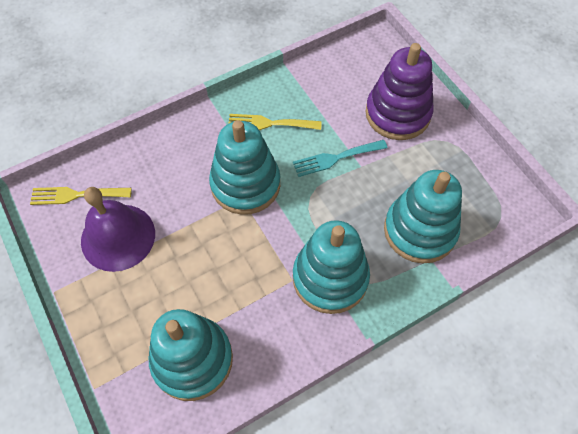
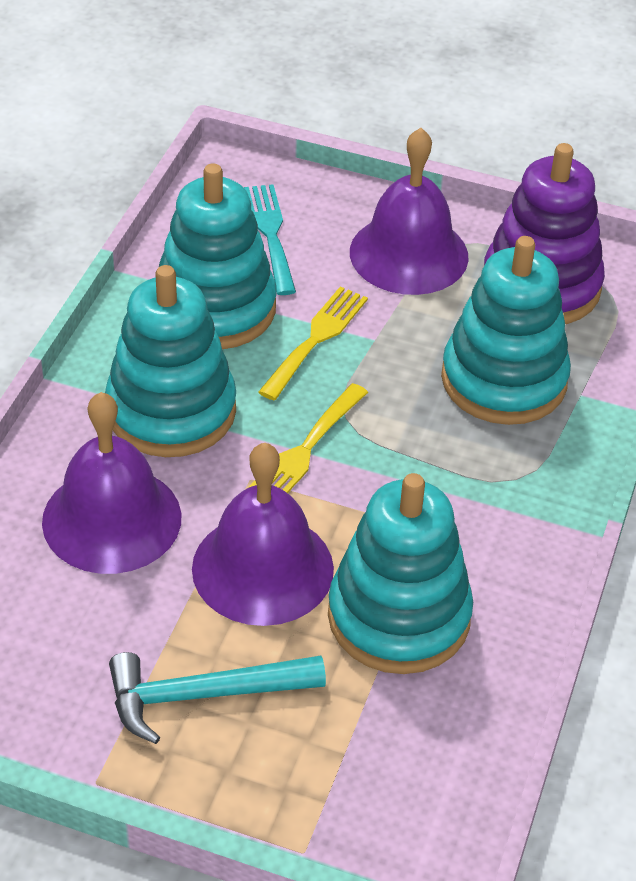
purple bell: [81,187,155,272] = 1 -> [42,392,182,574] [192,443,334,626] [350,128,469,295] = 3
turquoise hammer: none = 0 -> [109,652,326,744] = 1

